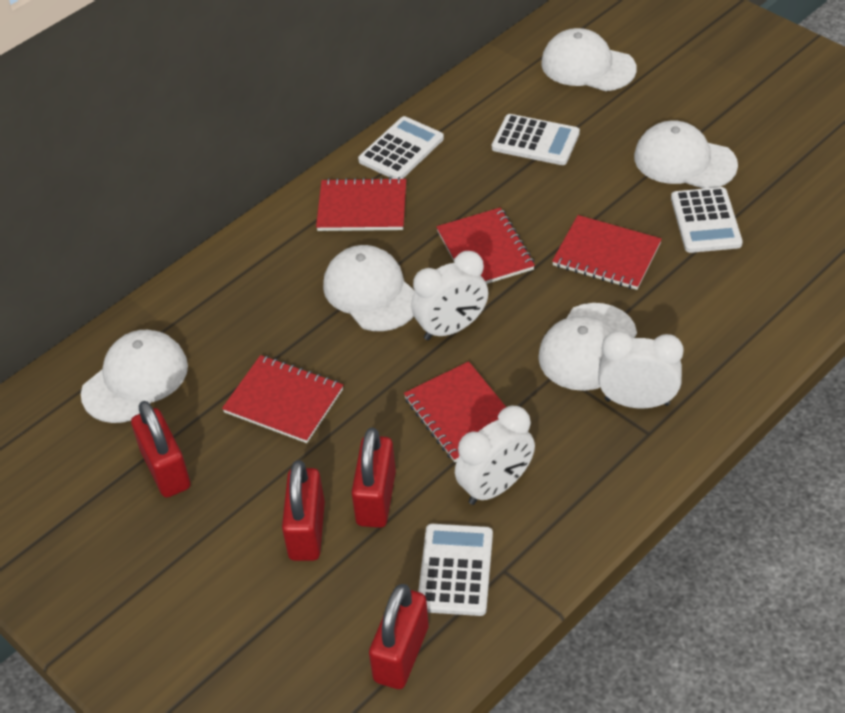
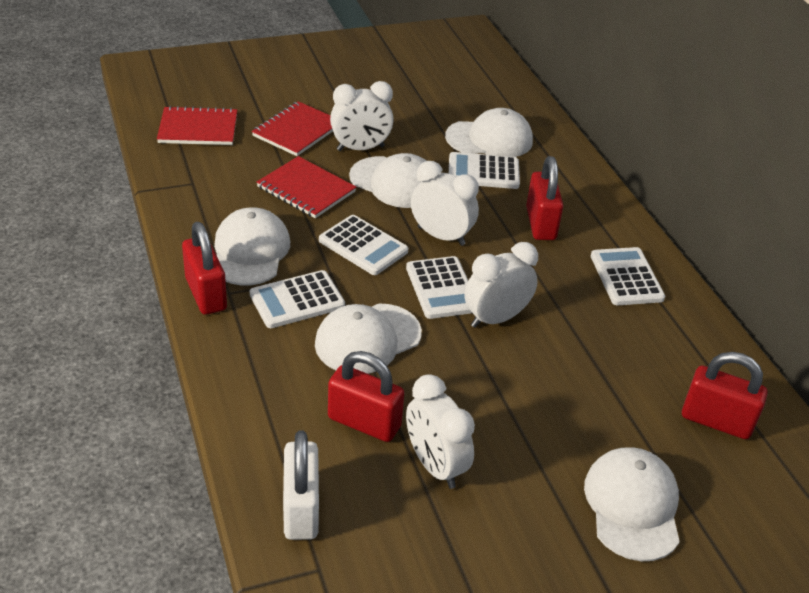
red notebook: [222,355,343,443] [316,177,406,231] [404,361,506,462] [436,207,535,284] [552,215,662,290] = 5 -> [157,106,237,145] [252,101,333,156] [257,156,356,218] = 3
white calculator: [358,116,444,179] [418,524,493,616] [492,114,580,165] [671,187,743,253] = 4 -> [250,270,345,328] [319,215,408,275] [406,256,472,319] [449,152,520,189] [591,247,665,305] = 5
white clock: [411,251,488,340] [455,406,535,505] [598,331,684,408] = 3 -> [330,81,394,151] [406,374,475,489] [411,161,479,246] [464,242,538,328] = 4
white padlock: none = 0 -> [283,430,319,540] = 1

